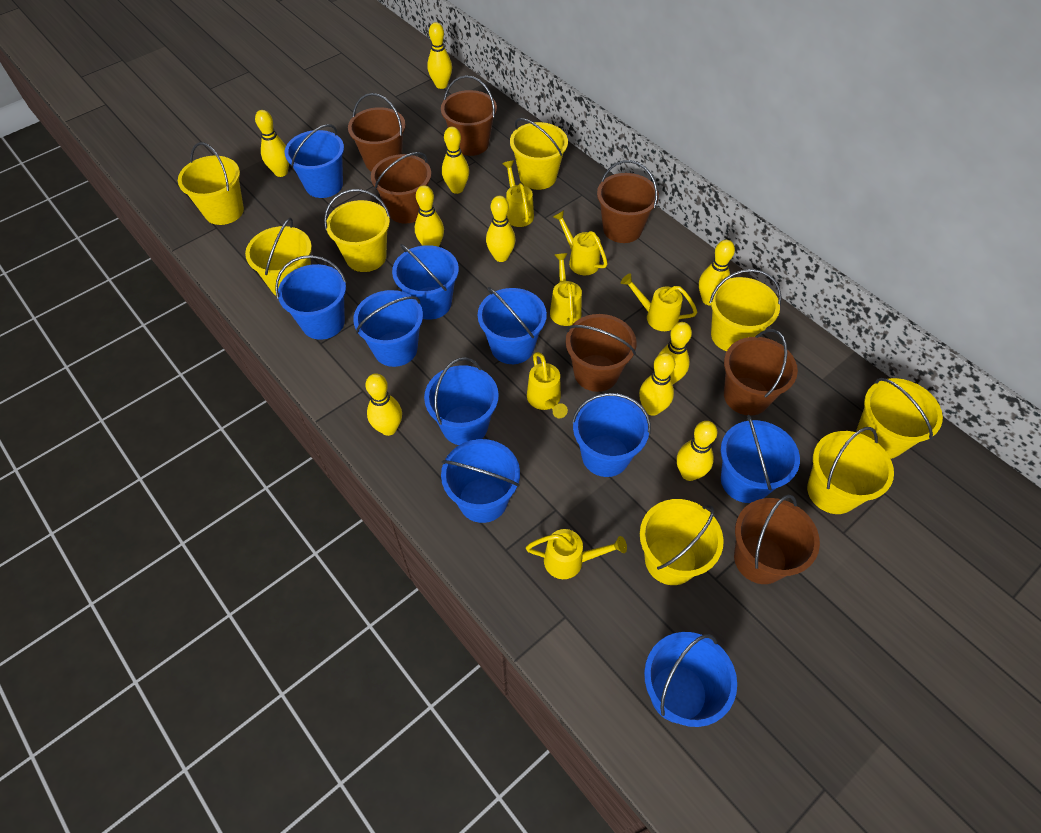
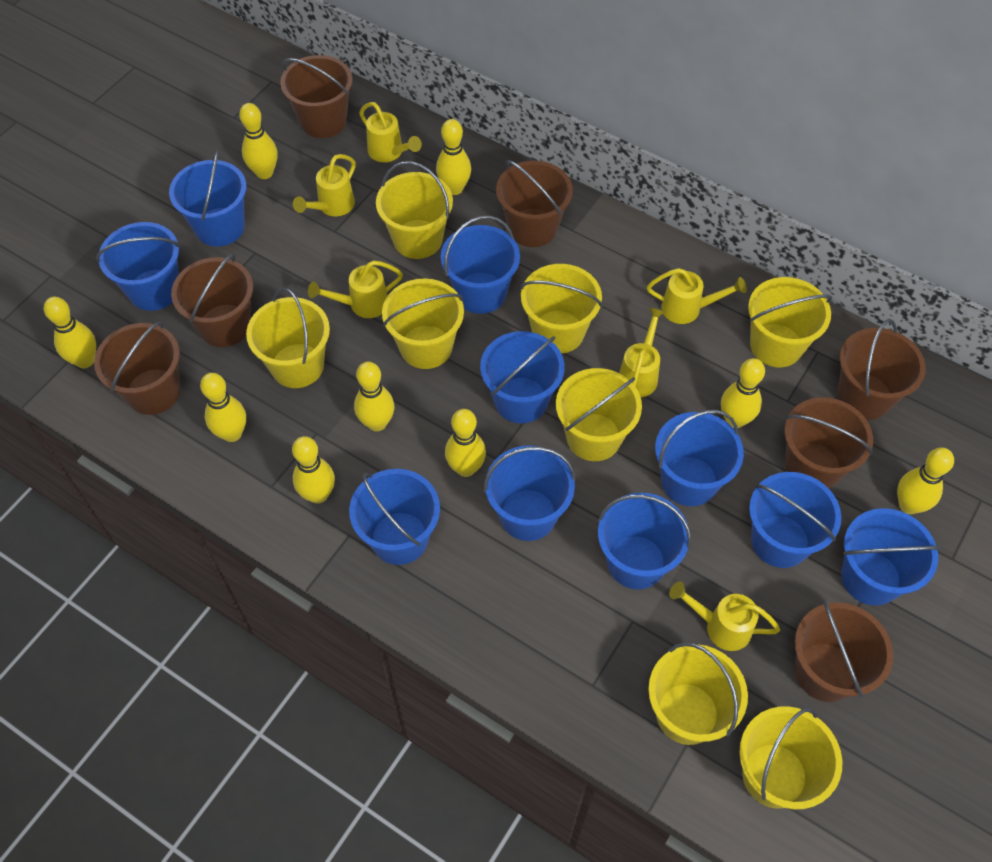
yellow bowling pin: [255,110,289,177] [365,373,402,436] [415,185,444,247] [427,22,452,89] [442,127,469,194] [486,196,516,262] [639,353,675,416] [658,322,692,384] [677,421,717,481] [699,240,735,306] = 10 -> [44,297,96,368] [200,373,246,442] [239,103,278,179] [292,436,335,504] [354,362,394,431] [436,119,471,195] [445,409,486,477] [721,358,765,428] [897,447,954,514] = 9

